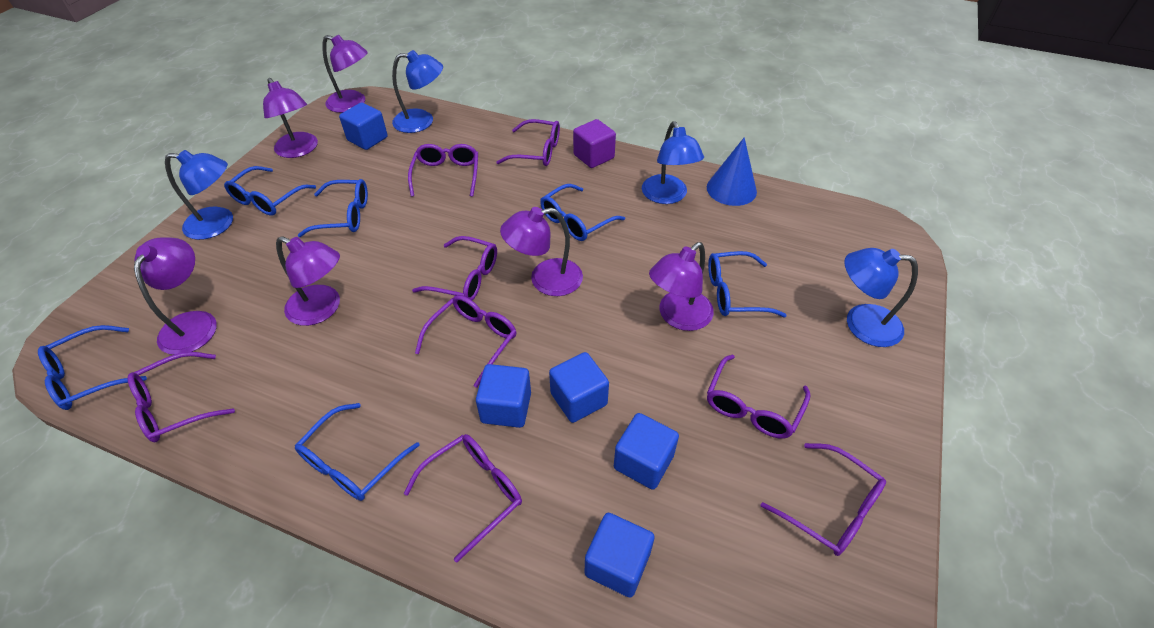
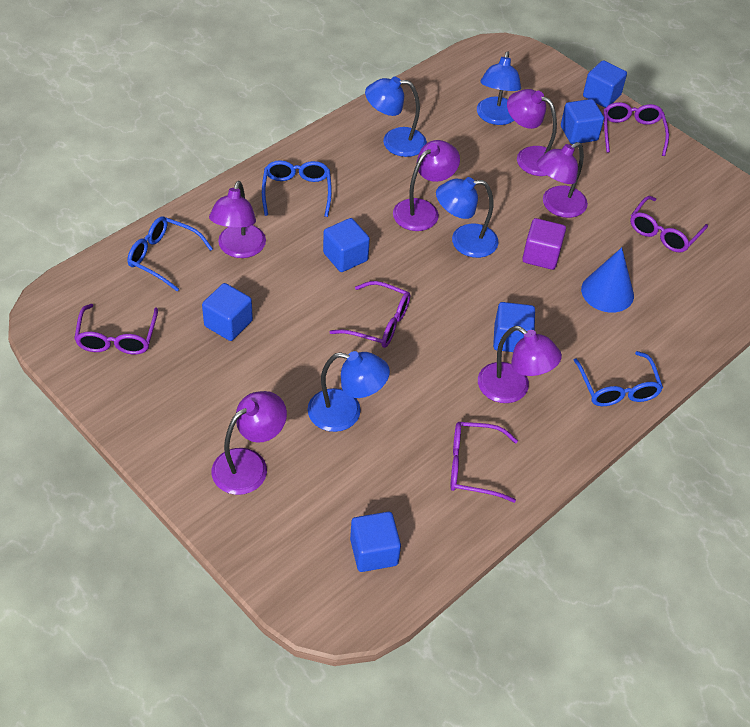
blue cube: [339,102,388,150] [476,364,531,428] [549,352,609,423] [585,513,655,597] [614,413,679,490] = 5 -> [202,283,253,341] [323,218,370,272] [350,512,401,572] [493,302,535,352] [561,99,604,144] [583,60,627,108] = 6
blue glasses: [38,325,147,410] [224,166,316,216] [295,403,420,501] [298,179,368,237] [540,184,625,241] [708,251,787,317] = 6 -> [127,216,213,291] [262,160,332,217] [574,351,663,406] = 3
purple glasses: [127,352,235,442] [404,434,522,562] [408,144,478,197] [412,236,497,300] [415,295,517,388] [496,119,560,166] [707,355,810,438] [761,443,886,556] = 8 -> [74,304,158,354] [330,281,410,348] [450,422,518,503] [604,102,669,156] [630,196,708,253] = 5

